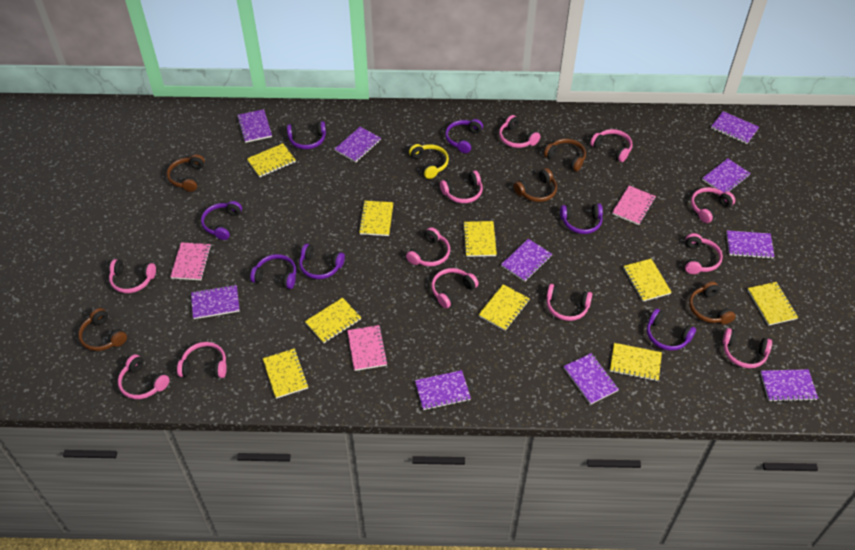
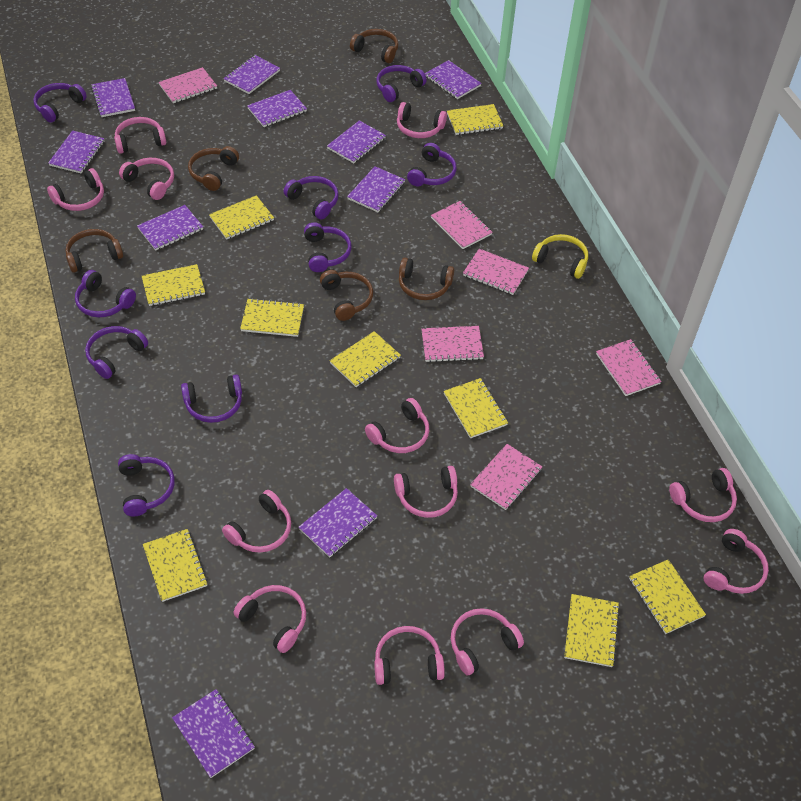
pink notebook: [170,242,211,280] [347,325,388,371] [612,186,656,225] = 3 -> [159,67,217,103] [422,326,484,362] [431,201,493,249] [463,249,529,295] [470,444,543,510] [596,339,662,396] = 6
purple headphones: [201,201,242,240] [250,254,296,289] [287,121,326,149] [299,244,345,279] [445,119,483,153] [560,203,603,234] [647,309,696,351] = 7 -> [33,83,87,123] [75,270,136,318] [85,326,148,379] [118,454,175,517] [181,374,242,423] [284,176,339,219] [304,222,351,272] [376,65,427,102] [407,143,457,186] = 9

